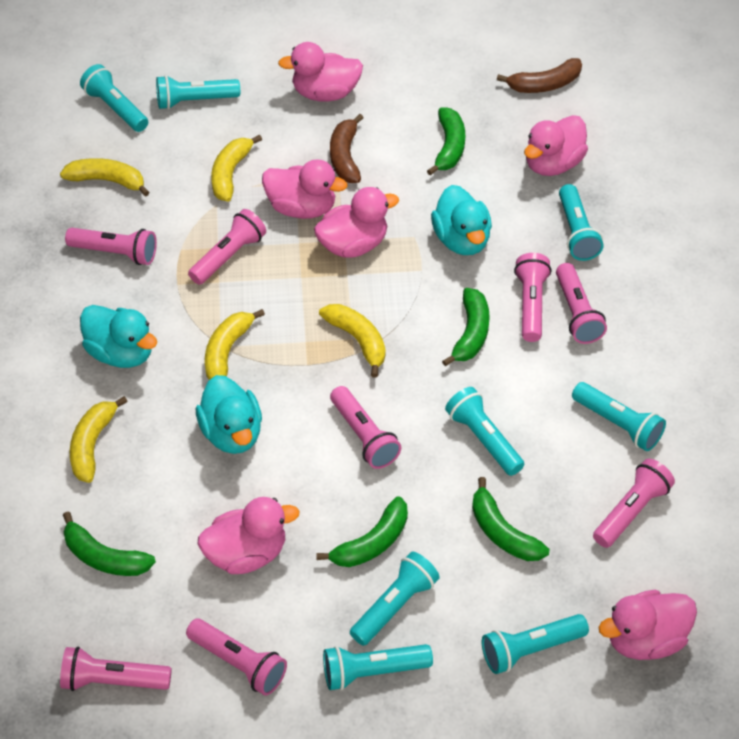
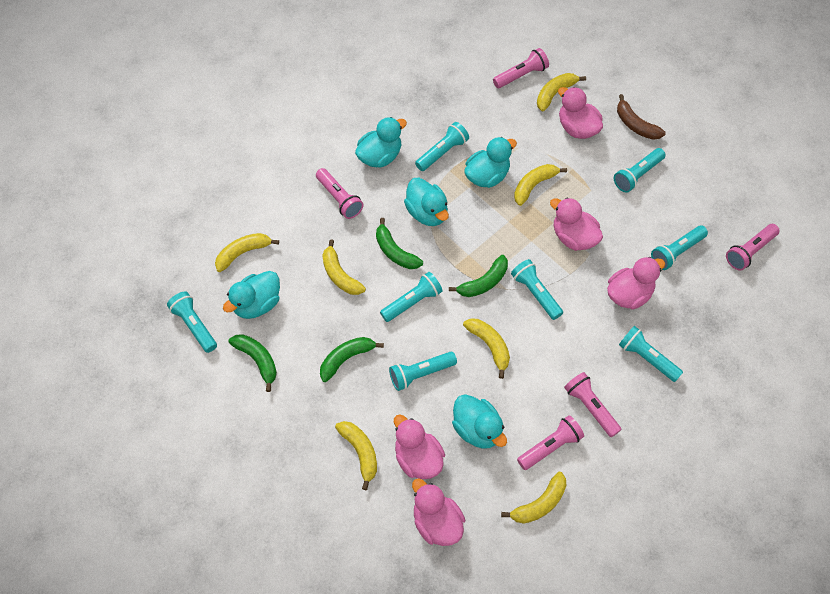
brown banana: [330,114,363,183] [497,58,582,93] = 2 -> [617,94,666,140] = 1
green banana: [63,512,156,576] [316,496,408,567] [427,107,465,175] [442,288,490,367] [472,477,549,561] = 5 -> [228,334,277,392] [320,337,384,382] [376,218,423,269] [449,255,508,297] = 4
pink duck: [198,497,299,574] [262,159,348,219] [278,42,363,101] [314,187,399,258] [524,115,588,176] [598,590,697,660] = 6 -> [394,415,445,479] [412,478,465,546] [550,198,603,251] [558,87,603,139] [607,257,665,309] = 5
pink flashlight: [60,646,172,691] [65,228,157,265] [186,619,287,696] [188,209,266,285] [330,386,401,469] [514,253,551,342] [556,263,607,344] [593,459,675,548] = 8 -> [316,168,363,219] [493,48,549,88] [517,415,584,470] [564,372,622,437] [726,224,780,271] = 5
turquoise duck: [80,305,157,368] [196,375,262,454] [431,185,492,255] = 3 -> [223,271,280,319] [355,117,407,168] [404,178,449,226] [452,394,507,449] [464,137,517,188] = 5
yellow banana: [60,158,150,197] [70,396,128,483] [205,309,265,380] [211,134,262,202] [319,304,386,378] = 5 -> [215,233,279,272] [322,239,366,295] [335,421,377,490] [463,319,510,379] [501,472,567,524] [514,164,567,206] [537,73,586,112] = 7

